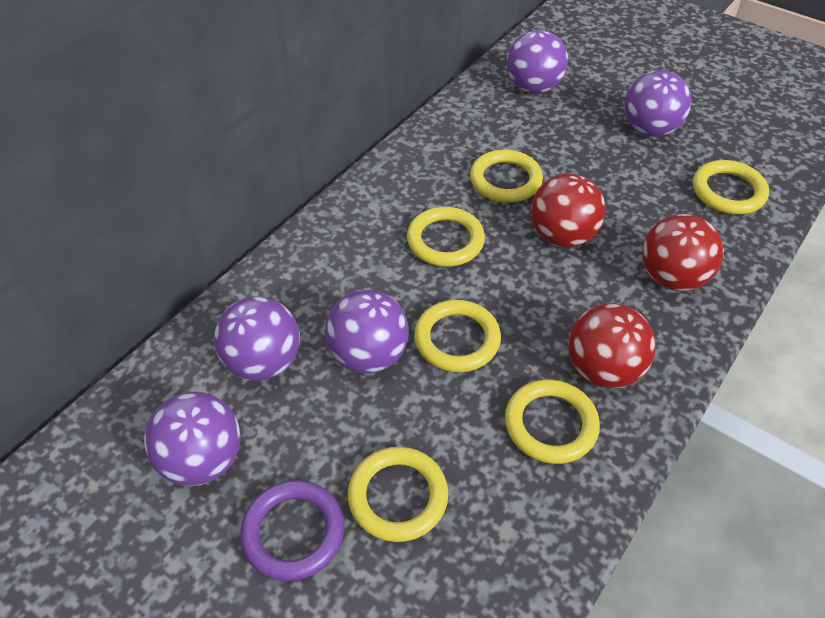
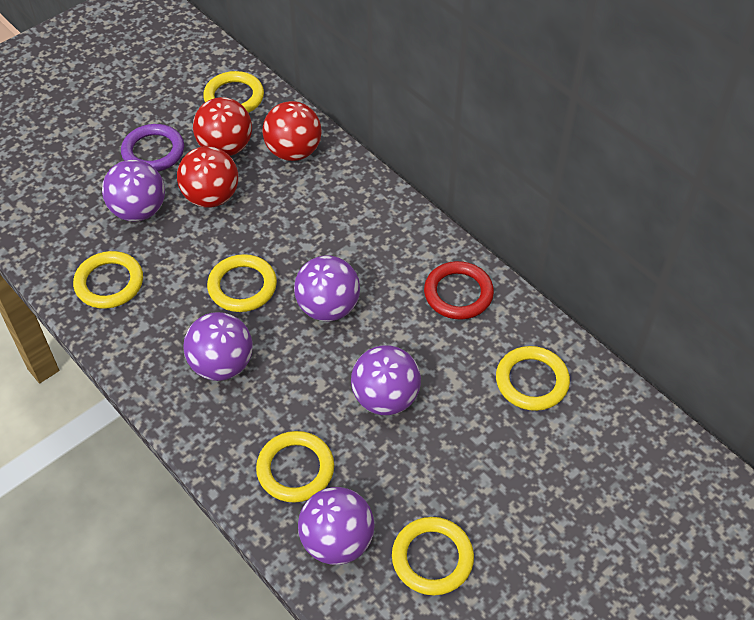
red ring: none = 0 -> [424,261,494,319] = 1

